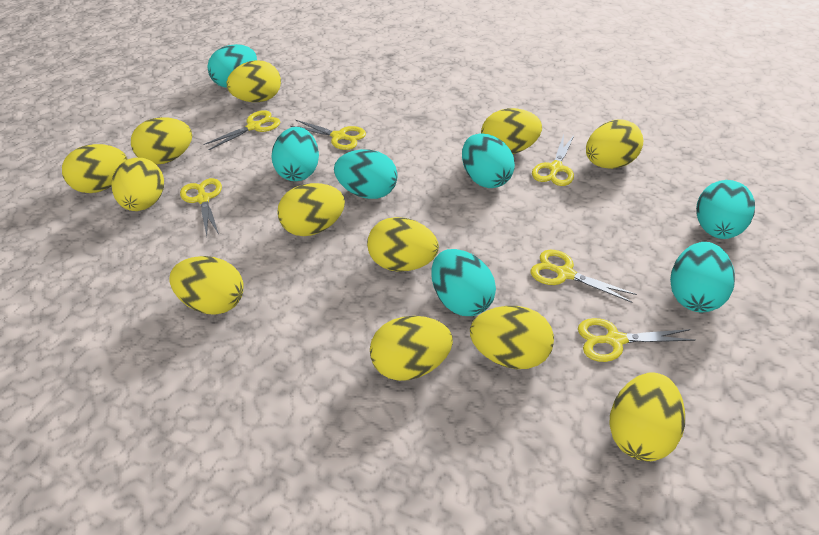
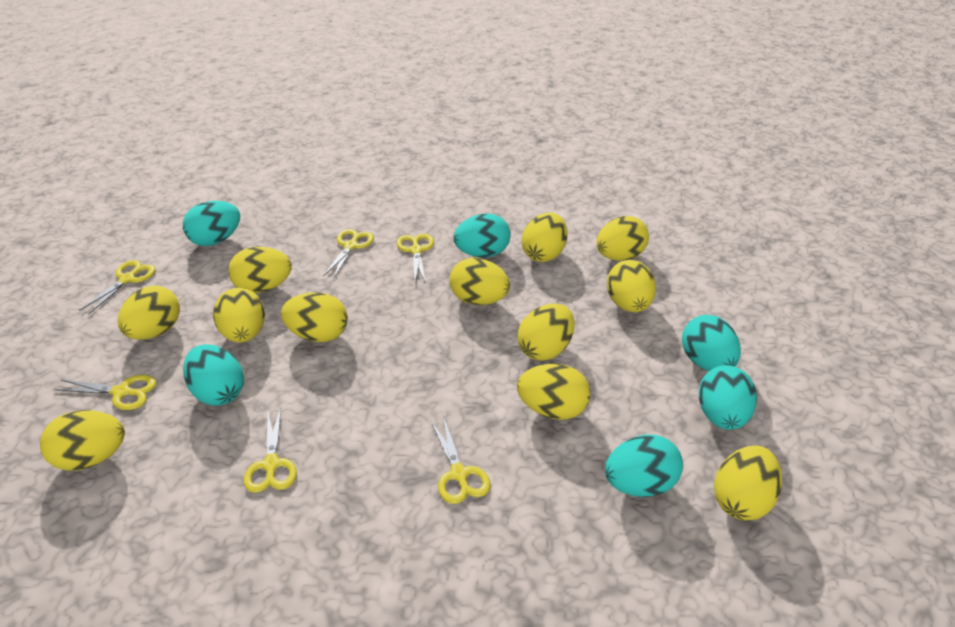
turquoise egg: [207,44,257,88] [271,127,319,181] [334,149,398,199] [431,249,496,316] [462,133,515,188] [670,242,735,312] [696,180,755,239] = 7 -> [183,201,240,246] [183,344,244,406] [453,213,511,258] [605,434,683,497] [682,315,741,371] [699,365,757,430] = 6

